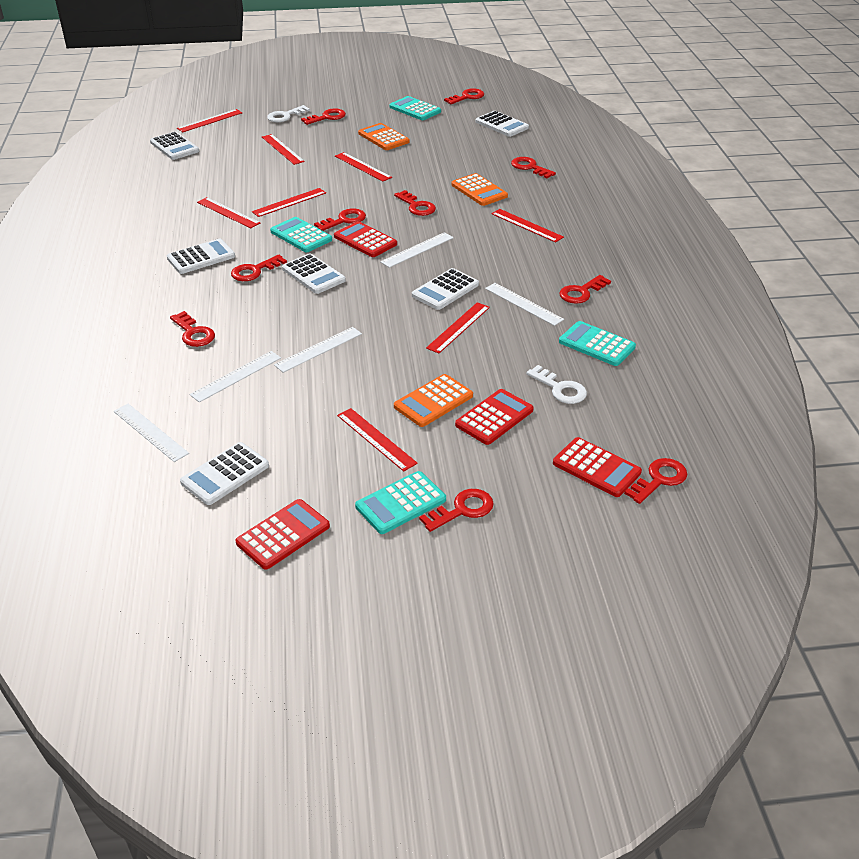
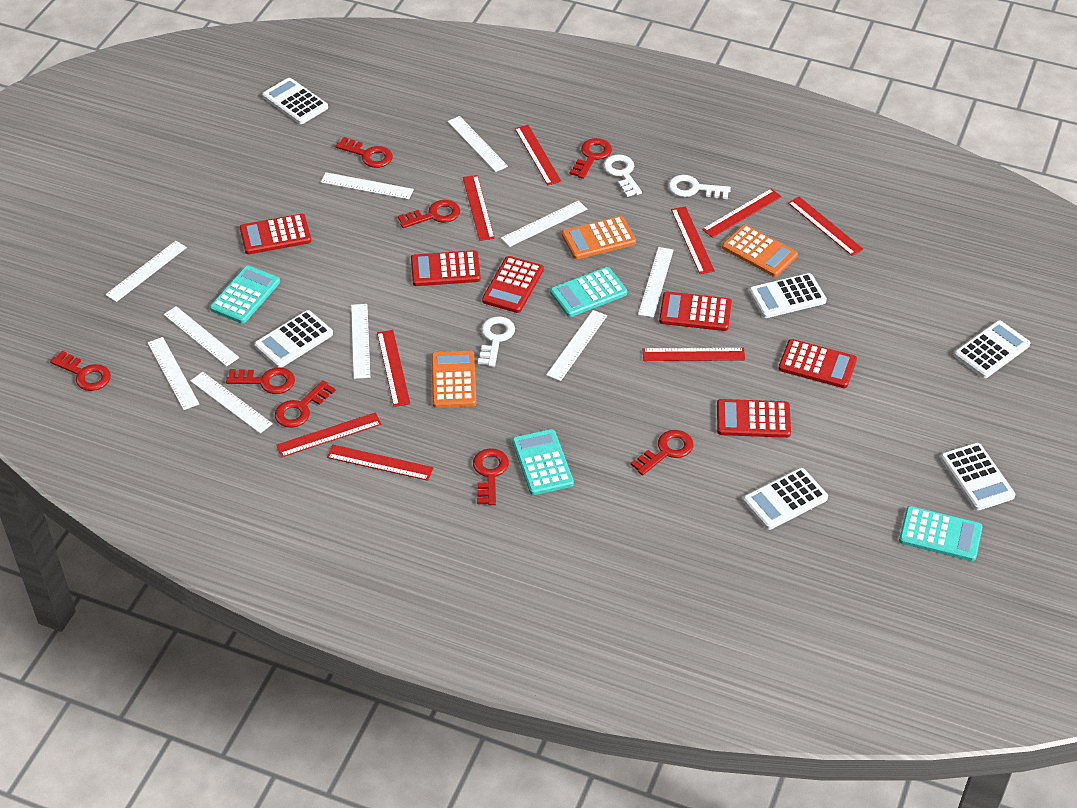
red calculator: [235,499,330,570] [334,221,397,257] [455,389,534,445] [553,437,642,497] = 4 -> [240,214,311,254] [411,250,481,286] [482,256,544,313] [659,291,732,331] [717,399,791,438] [778,339,857,388] = 6
red key: [170,311,215,347] [231,255,287,281] [301,108,346,125] [314,208,366,231] [394,190,436,216] [419,489,494,532] [444,88,484,104] [511,157,556,178] [560,275,611,304] [624,458,687,504] = 10 -> [50,351,111,391] [226,368,295,394] [275,380,336,428] [335,137,393,168] [398,200,460,228] [473,448,509,505] [569,138,612,179] [630,430,693,475] = 8
red ruler: [177,109,243,132] [197,197,260,228] [252,188,326,217] [262,134,305,165] [335,152,392,182] [337,408,418,471] [426,302,490,353] [491,209,564,242] = 8 -> [276,412,382,457] [327,445,434,481] [377,330,410,407] [463,175,495,241] [515,125,562,185] [643,348,745,361] [671,207,715,274] [702,189,782,238] [788,197,864,256] = 9
white key: [267,105,310,122] [526,365,587,404] = 2 -> [478,316,515,367] [603,154,642,197] [668,175,731,199] = 3
white ruler: [114,404,189,462] [190,351,281,402] [274,327,362,373] [380,232,454,268] [485,283,564,326] = 5 -> [105,241,187,302] [147,337,199,410] [163,306,239,366] [190,372,273,433] [321,172,414,199] [351,304,370,379] [447,116,508,172] [501,200,587,247] [546,310,607,381] [638,247,674,318] = 10

